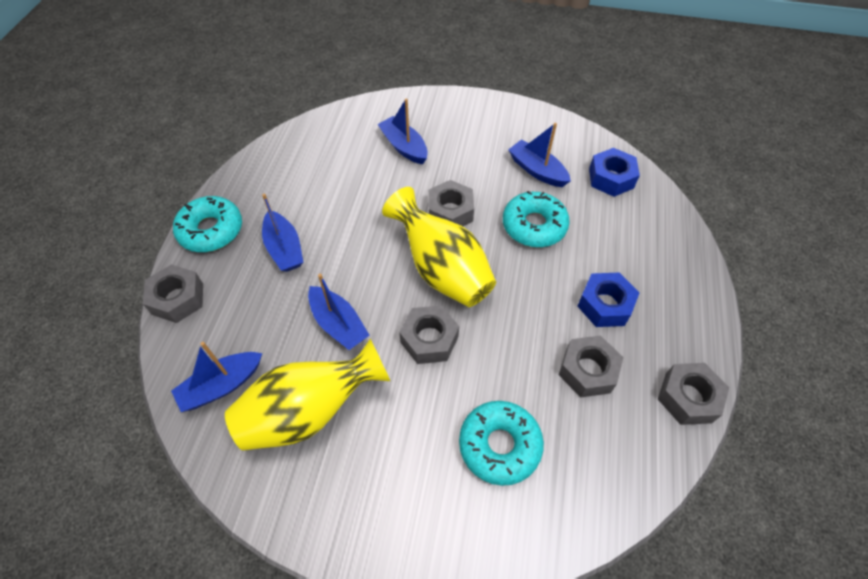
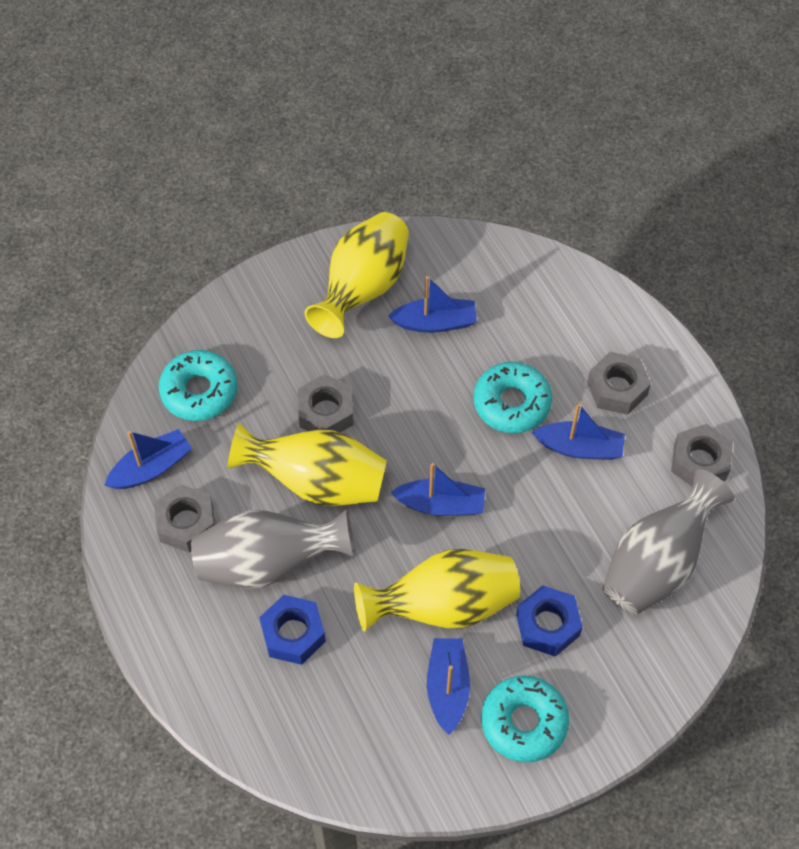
grey nut: [143,264,203,323] [399,305,459,364] [428,180,474,226] [559,335,624,398] [658,363,729,425] = 5 -> [154,484,215,553] [298,374,354,432] [587,352,651,415] [671,424,733,487] = 4
grey vase: none = 0 -> [191,509,355,589] [603,469,734,615] = 2
yellow vase: [225,338,390,451] [382,187,496,307] = 2 -> [228,423,387,506] [305,212,409,338] [354,549,520,632] = 3

